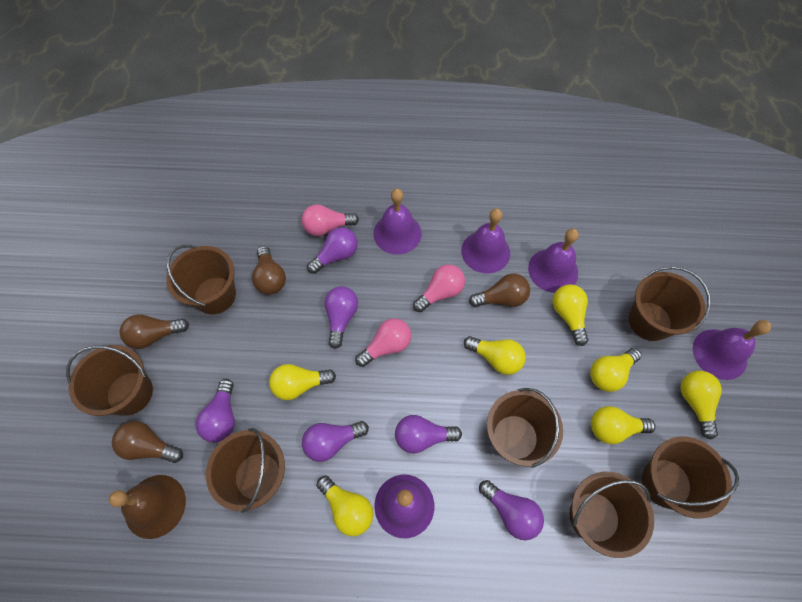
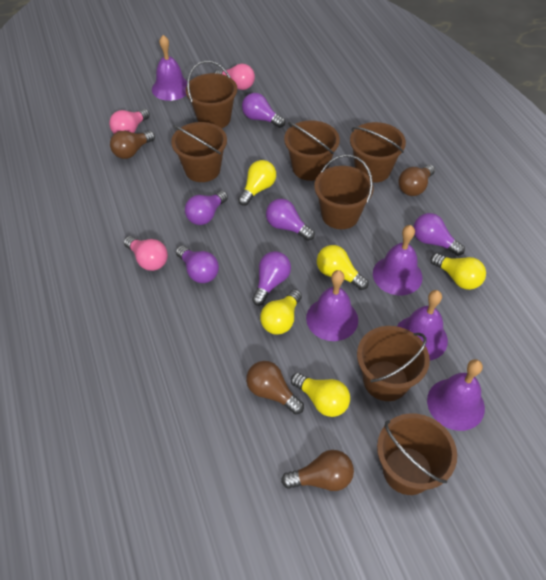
brown bell: [108,475,186,539] = 1 -> none = 0
yellow light bulb: [269,364,336,400] [316,476,373,536] [464,336,526,375] [553,284,588,346] [590,348,641,392] [591,406,656,444] [680,371,722,440] = 7 -> [238,160,276,206] [260,289,302,334] [291,373,350,417] [317,245,369,290] [430,253,486,290] = 5

